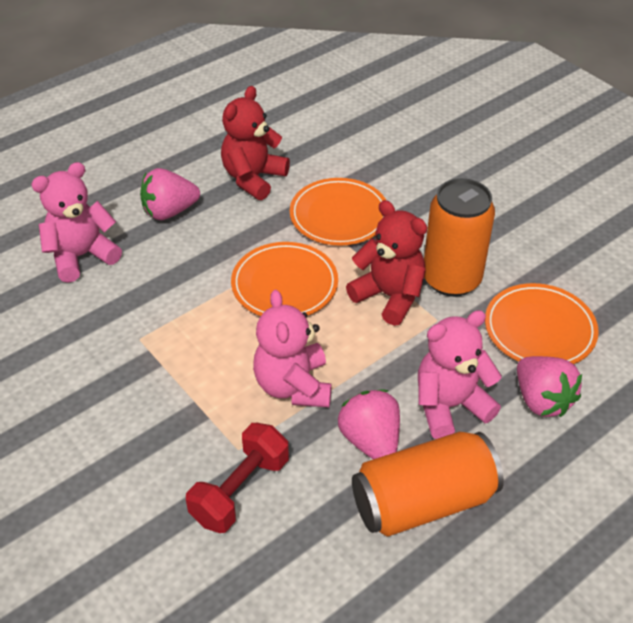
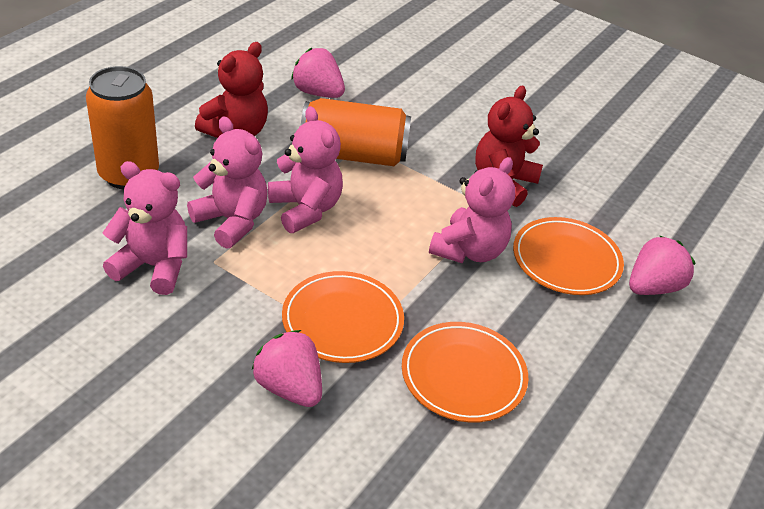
pink teddy bear: [31,162,122,283] [253,290,332,407] [418,310,502,439] = 3 -> [103,161,187,295] [187,117,268,249] [268,106,343,233] [429,157,515,263] = 4
red dumbbell: [186,423,289,533] = 1 -> none = 0

